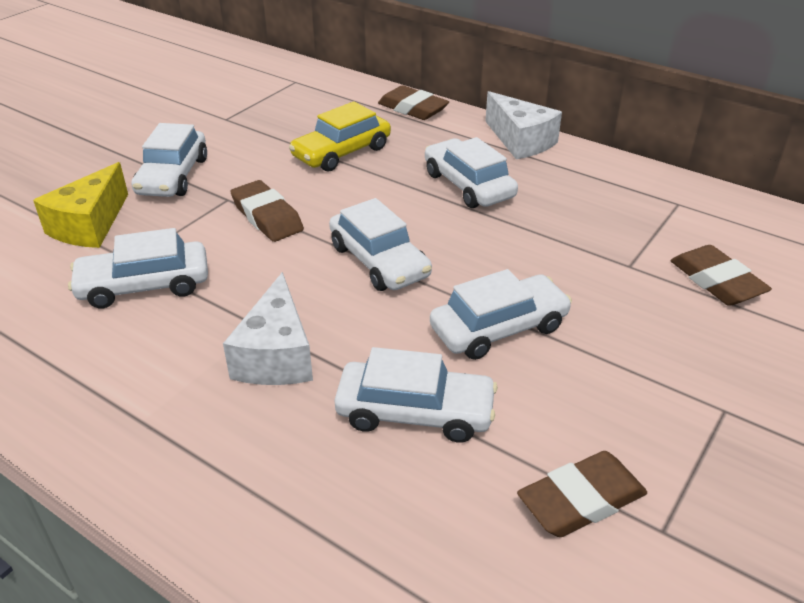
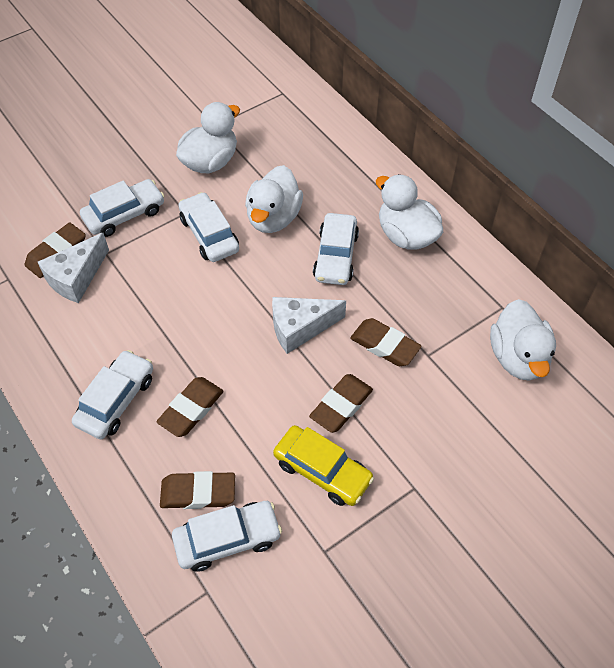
brown eraser: [230,180,304,242] [378,85,449,120] [517,451,647,537] [671,245,772,306] = 4 -> [25,222,86,278] [156,377,224,437] [160,471,235,509] [309,374,373,433] [350,318,421,366] = 5
white car: [68,228,208,308] [131,123,207,197] [329,198,432,291] [334,347,498,443] [425,137,518,208] [430,269,572,360] = 6 -> [72,350,153,439] [80,179,164,237] [172,501,282,572] [178,192,239,262] [313,213,359,285] = 5
white duck: none = 0 -> [176,102,240,173] [245,165,303,233] [376,174,443,250] [490,299,556,381] = 4
yellow cheese: [33,162,128,248] = 1 -> none = 0

